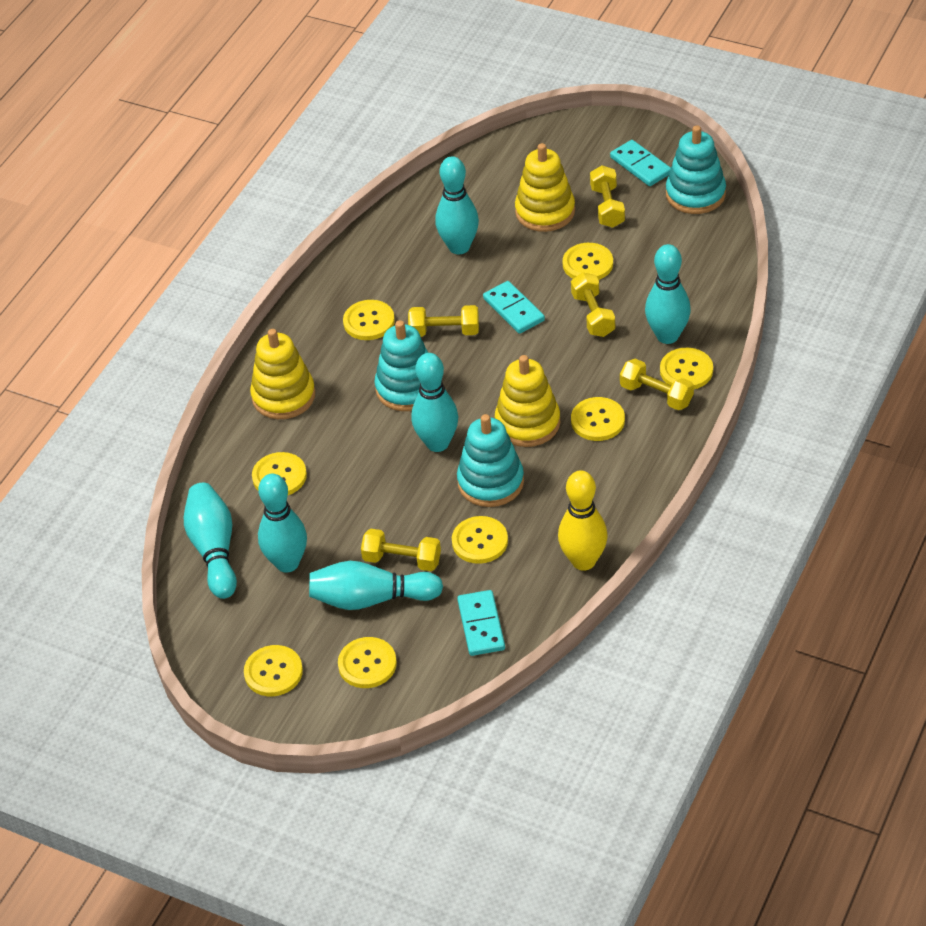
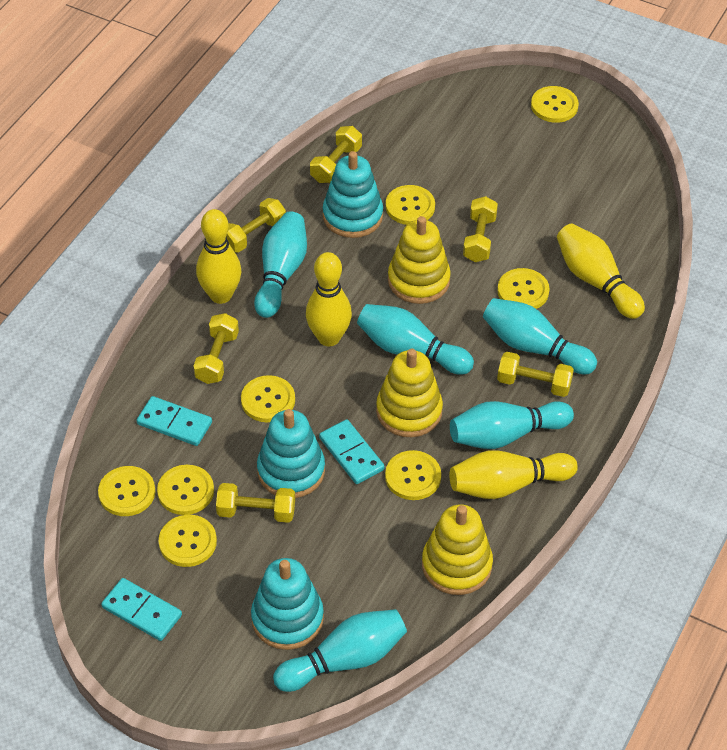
turquoise bowling pin: [184,483,237,599] [258,474,307,573] [309,561,443,610] [411,353,458,452] [435,156,479,254] [645,244,691,344] = 6 -> [254,212,307,318] [273,609,407,692] [357,304,474,375] [450,401,574,449] [483,298,597,374] = 5
yellow bowling pin: [558,470,608,571] = 1 -> [196,209,242,304] [306,252,352,346] [449,450,578,499] [557,223,645,319] = 4
yellow dumbbell: [361,529,441,571] [408,305,479,337] [571,272,615,337] [590,166,625,228] [620,359,694,410] = 5 -> [194,313,239,384] [216,483,295,523] [226,198,286,253] [310,126,362,183] [463,196,498,262] [497,352,574,397] = 6

